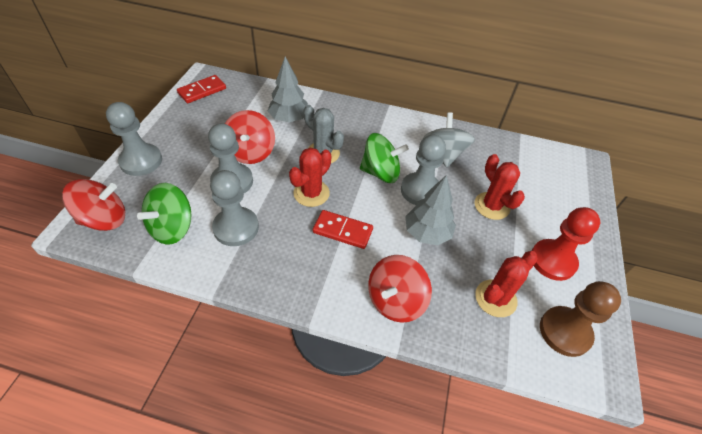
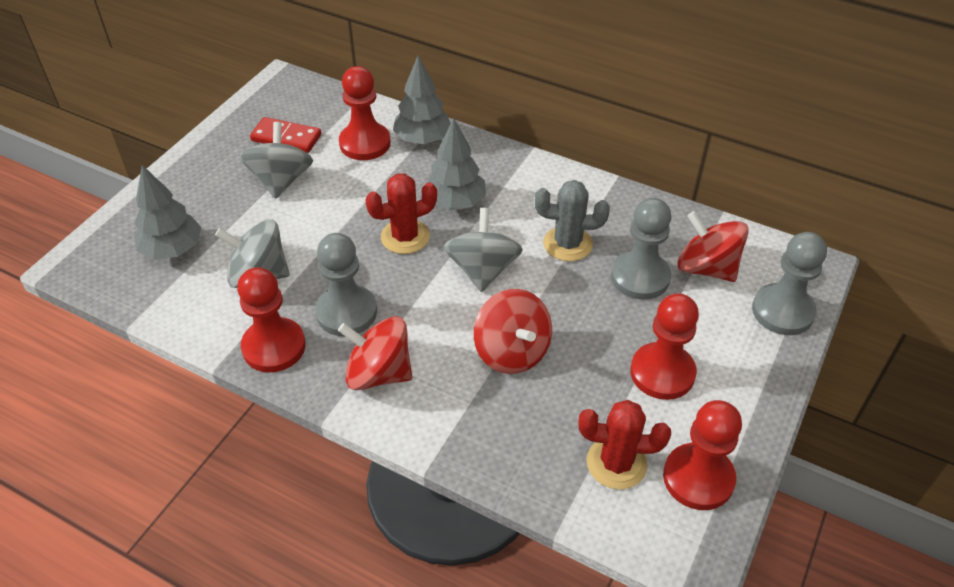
brown pawn: [540,281,621,357] = 1 -> none = 0
green spinning top: [137,183,191,245] [360,133,409,183] = 2 -> none = 0
grey pawn: [106,102,162,176] [208,123,253,193] [210,170,259,246] [401,134,446,205] = 4 -> [315,233,377,336] [611,198,671,300] [752,232,827,335] = 3
grey spinning top: [423,112,475,167] = 1 -> [215,219,290,288] [240,122,313,199] [444,208,523,292] = 3
grey tree: [268,57,308,122] [405,175,456,245] = 2 -> [134,165,202,260] [393,55,451,144] [427,118,486,210] = 3
red cactus: [289,147,331,207] [475,154,525,220] [475,251,538,317] = 3 -> [365,173,437,254] [579,400,671,489] = 2
red domino: [177,75,226,103] [313,210,373,249] = 2 -> [250,117,321,153] = 1
red pawn: [532,207,600,281] = 1 -> [237,267,306,373] [339,66,391,160] [630,293,699,400] [663,400,742,510] = 4

